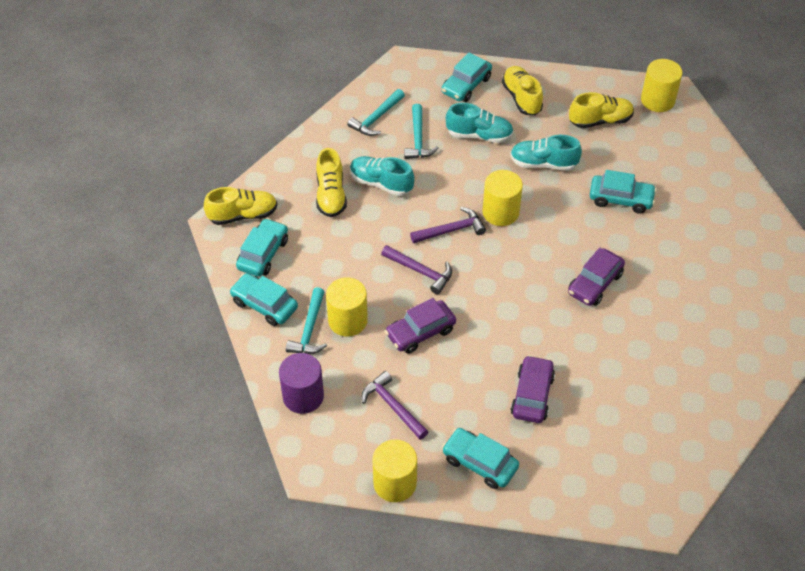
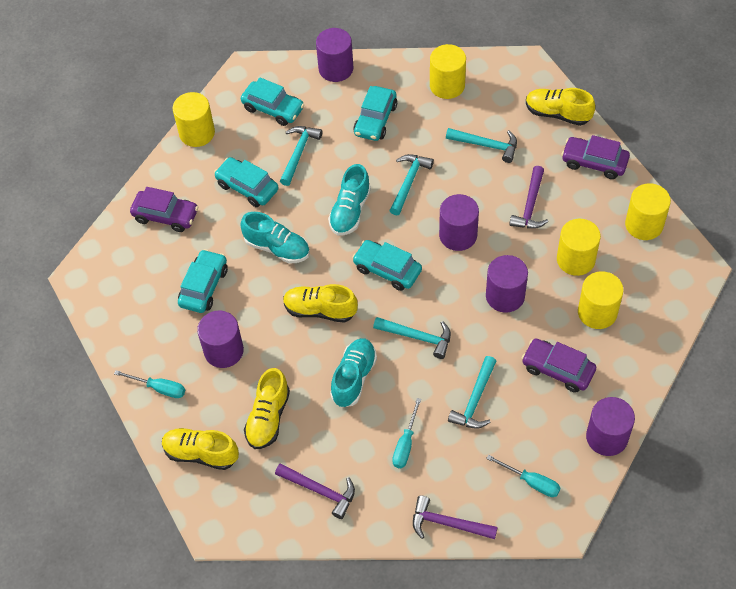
purple cylinder: [279,353,324,414] = 1 -> [197,311,244,368] [316,28,353,82] [439,194,479,251] [486,255,528,313] [586,397,635,456] = 5
turquoise hammer: [286,287,327,354] [347,89,405,136] [404,104,439,159] = 3 -> [280,126,322,186] [373,317,451,359] [389,154,434,215] [446,128,517,163] [448,356,496,429] = 5
turquoise screwdriver: none = 0 -> [114,370,185,398] [392,398,421,468] [486,455,560,497] = 3
yellow cylinder: [326,277,368,336] [372,439,417,502] [483,170,523,226] [641,59,682,112] = 4 -> [173,92,215,147] [430,44,466,99] [557,219,601,276] [578,271,624,329] [625,183,671,240] = 5

